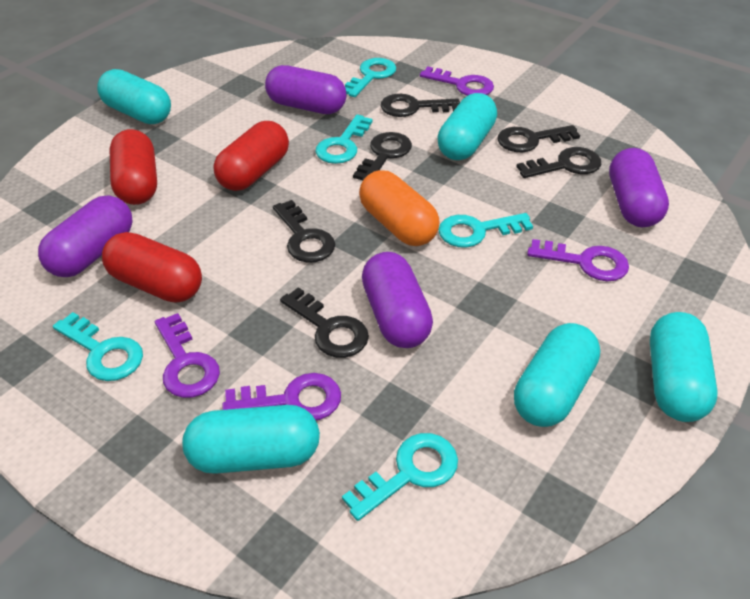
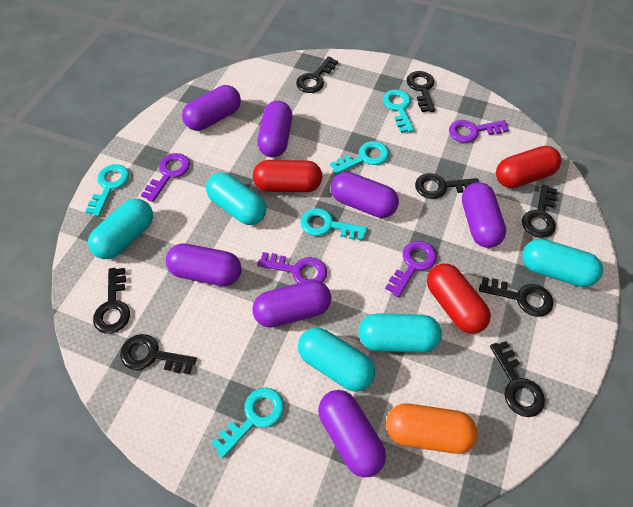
black key: [273,200,335,263] [280,287,369,358] [353,132,412,181] [381,94,460,117] [497,125,580,152] [517,147,601,178] = 6 -> [93,268,130,334] [120,334,197,374] [296,56,338,93] [407,71,435,112] [415,173,479,199] [479,277,553,317] [490,341,545,417] [522,184,557,238] = 8
purple capsule: [38,195,132,277] [265,65,347,114] [362,252,433,348] [609,148,669,227] = 4 -> [166,243,242,286] [182,85,241,131] [252,280,331,328] [257,101,292,157] [318,390,386,477] [331,172,399,218] [462,182,506,248] = 7

